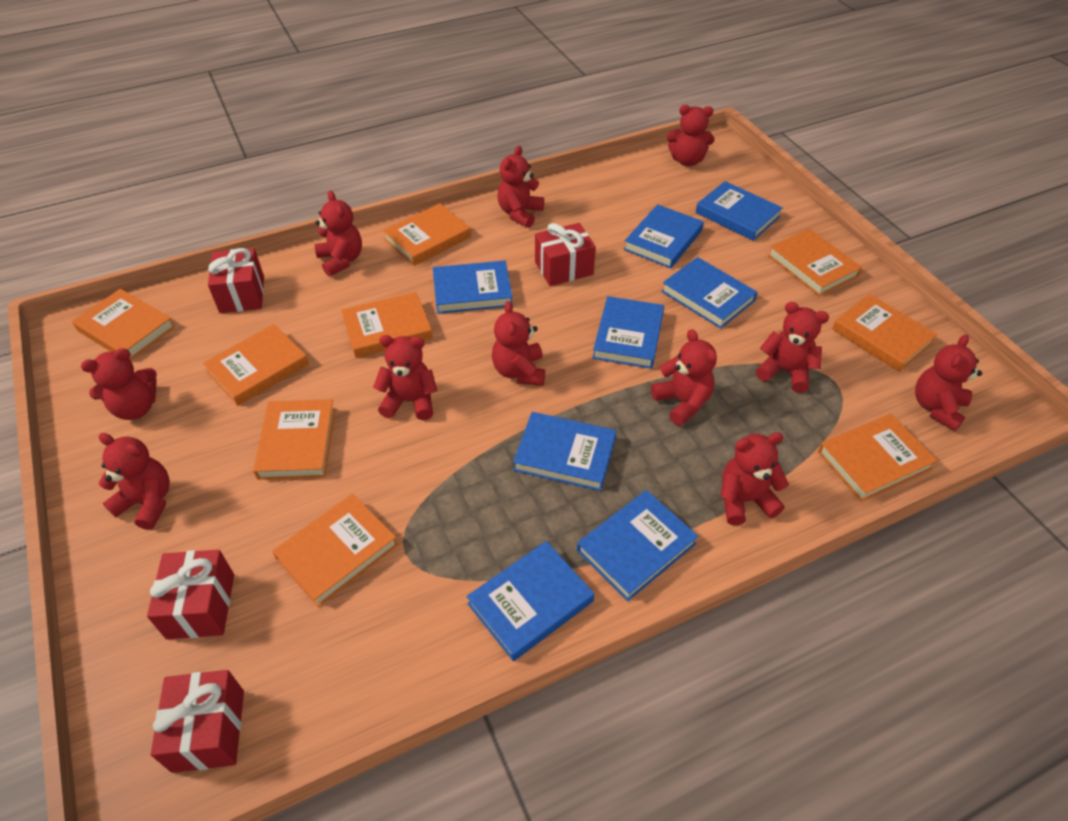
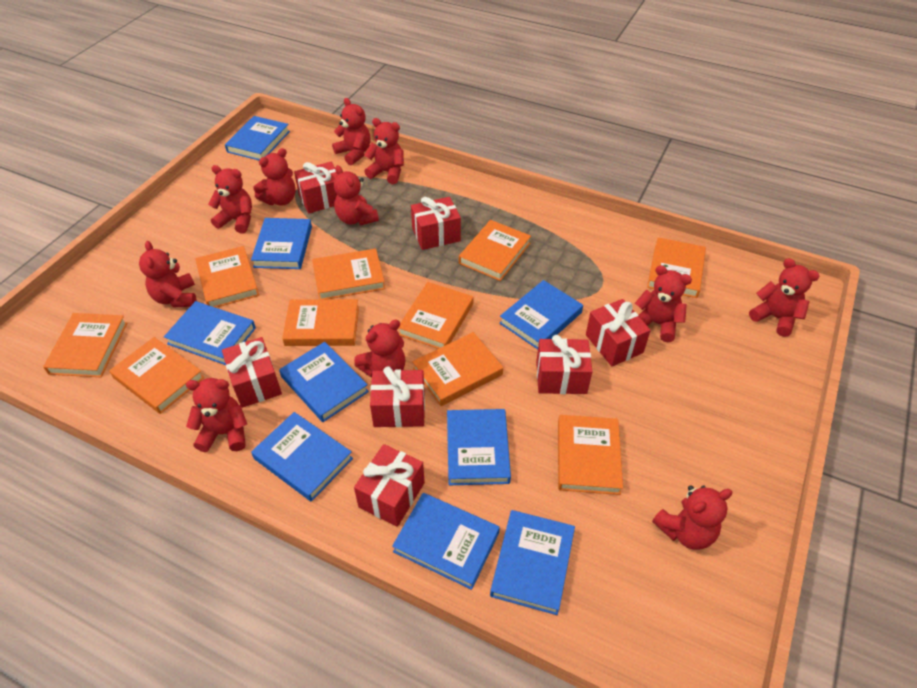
blue book: [433,260,513,314] [466,541,594,661] [513,412,616,491] [577,490,699,601] [593,296,664,369] [624,204,704,268] [661,257,757,329] [695,181,783,241] = 8 -> [164,301,256,365] [225,116,290,161] [251,218,312,269] [251,412,353,502] [279,342,369,422] [392,493,500,590] [447,409,511,485] [490,510,575,615] [500,280,583,349] = 9
orange book: [72,289,175,360] [203,324,309,406] [253,399,335,480] [272,494,398,607] [341,292,433,358] [383,203,471,266] [768,228,862,296] [818,414,937,502] [832,294,937,372] = 9 -> [43,313,128,377] [109,337,204,414] [196,246,259,308] [282,299,359,346] [312,249,385,299] [399,282,473,349] [412,332,503,406] [459,220,531,281] [558,415,623,495] [647,238,706,298] = 10
red gift: [147,550,234,639] [151,670,244,773] [208,248,264,313] [535,223,596,286] = 4 -> [222,337,282,408] [294,162,338,214] [354,444,425,527] [370,366,425,427] [411,197,461,250] [536,335,593,394] [586,299,651,366] = 7

